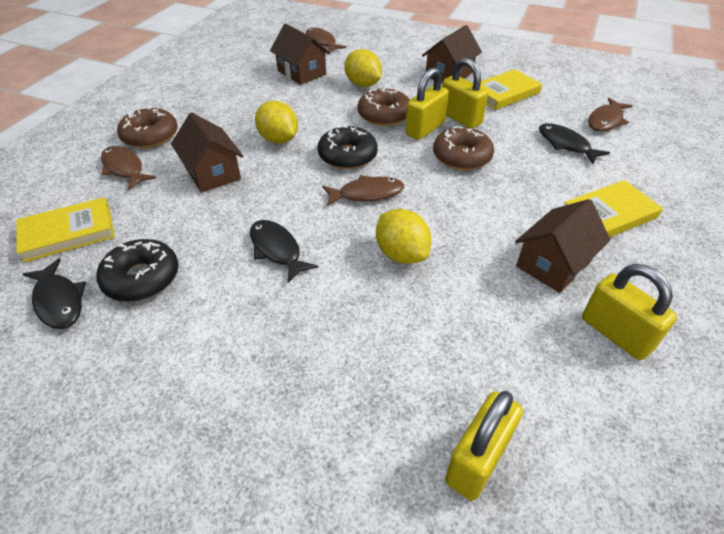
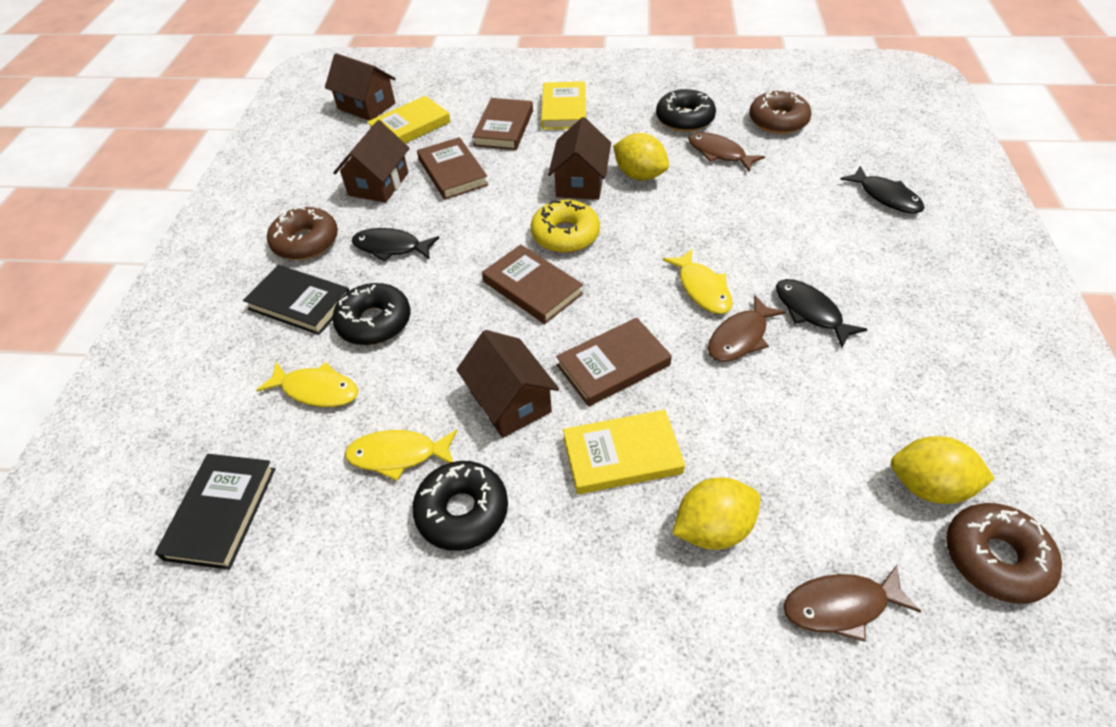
black book: none = 0 -> [155,454,275,570] [243,265,349,335] = 2
black donut: [96,239,179,302] [317,126,378,169] = 2 -> [332,283,410,345] [412,461,508,551] [656,89,716,132] = 3
brown book: none = 0 -> [417,137,489,200] [472,98,533,150] [482,244,583,324] [556,318,672,407] = 4
brown fish: [101,146,156,190] [306,28,346,52] [322,175,404,206] [588,98,633,131] = 4 -> [688,132,765,172] [708,295,786,362] [784,565,921,642] = 3
yellow donut: none = 0 -> [530,199,600,253] = 1
yellow fish: none = 0 -> [256,362,358,407] [345,430,457,481] [663,249,733,314] = 3
yellow padlock: [405,68,449,140] [442,58,488,128] [445,391,523,501] [582,264,677,360] = 4 -> none = 0

